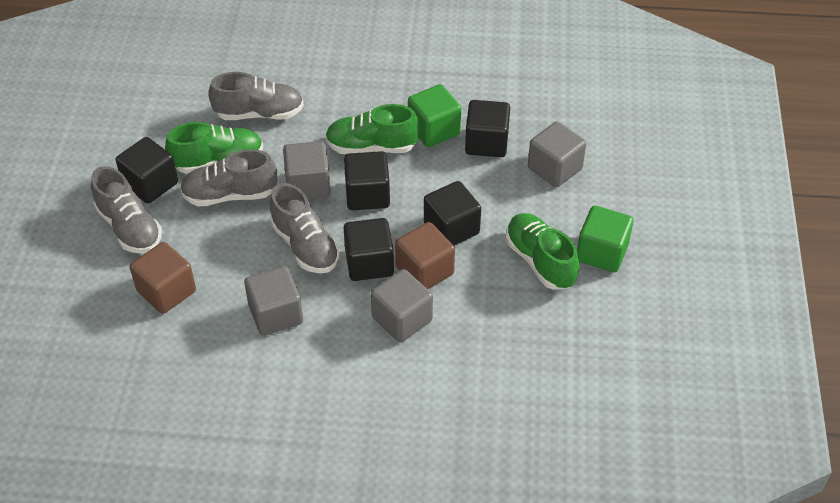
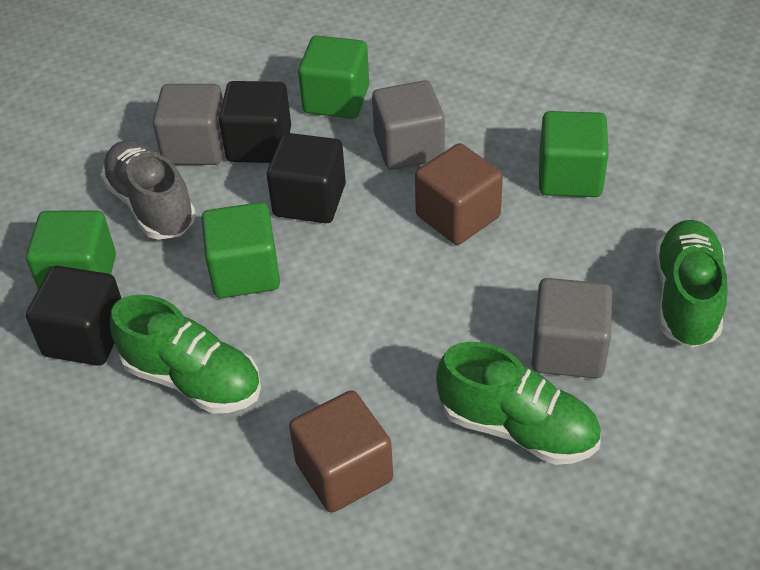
black cube: [116,137,178,204] [344,151,390,210] [344,218,394,281] [424,181,481,245] [465,100,510,157] = 5 -> [26,266,122,366] [219,81,291,163] [267,133,346,223] = 3
green cube: [408,84,461,147] [577,205,633,272] = 2 -> [26,211,116,289] [201,202,280,298] [298,36,369,119] [539,111,609,197] = 4
grey cube: [244,266,303,336] [283,141,331,199] [371,269,433,342] [528,122,586,187] = 4 -> [153,84,224,165] [372,80,445,170] [532,278,612,378] = 3
grey shoe: [91,166,162,254] [180,149,277,207] [208,72,304,120] [270,183,340,274] = 4 -> [100,140,196,240] = 1

